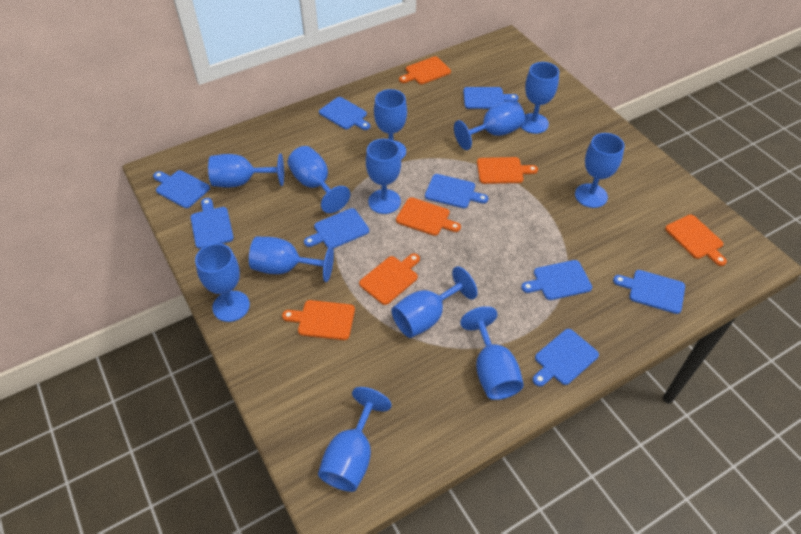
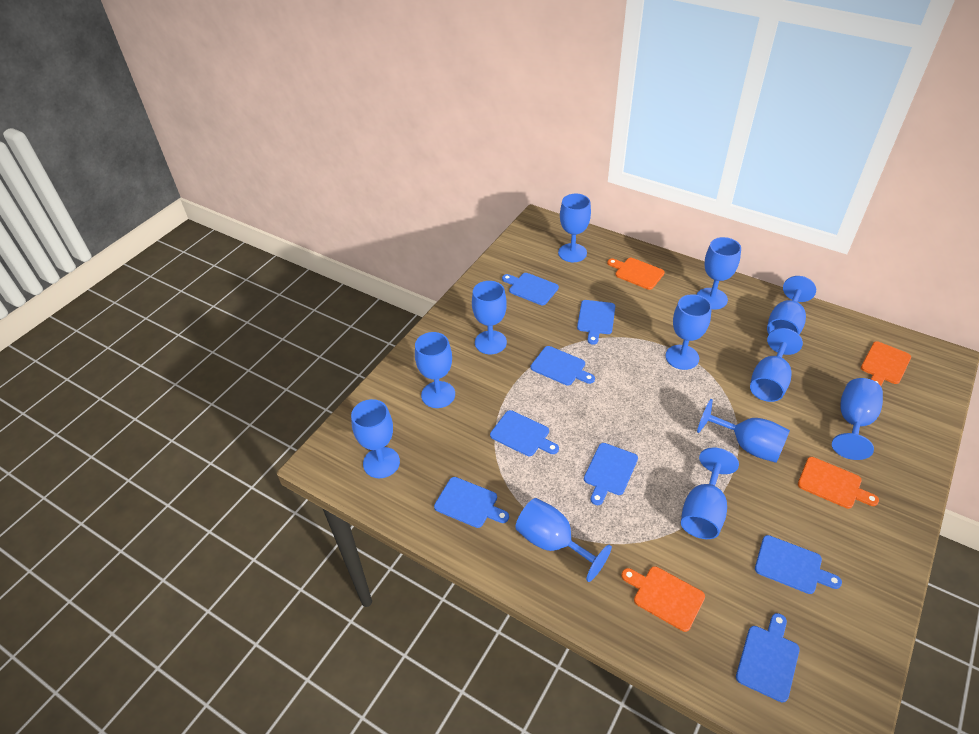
blue cutting board: [153,170,210,208] [191,198,234,249] [304,208,369,249] [319,97,371,130] [425,174,488,208] [463,87,519,109] [521,260,592,300] [533,329,599,387] [613,270,685,314] = 9 -> [434,477,509,528] [490,410,559,456] [502,273,559,305] [531,346,595,386] [577,300,615,345] [584,443,638,505] [736,613,800,703] [755,535,842,594] = 8
orange cutting board: [282,300,355,340] [359,253,420,305] [396,197,461,236] [399,57,451,84] [477,157,538,184] [665,214,727,266] = 6 -> [607,258,665,290] [621,566,705,632] [798,457,879,509] [861,341,911,386] = 4

